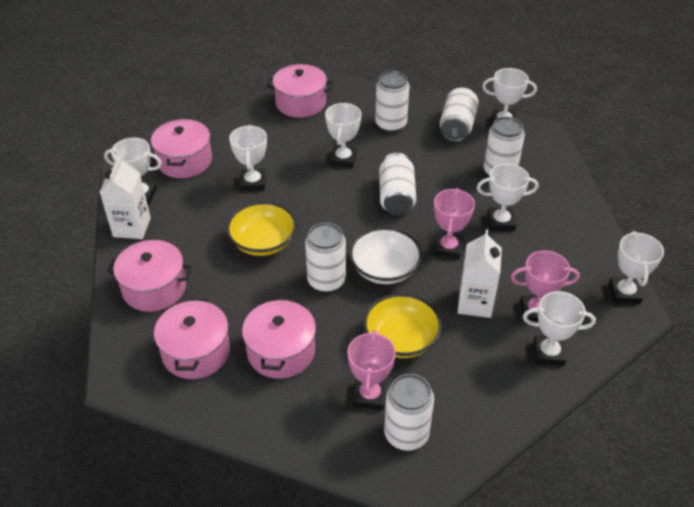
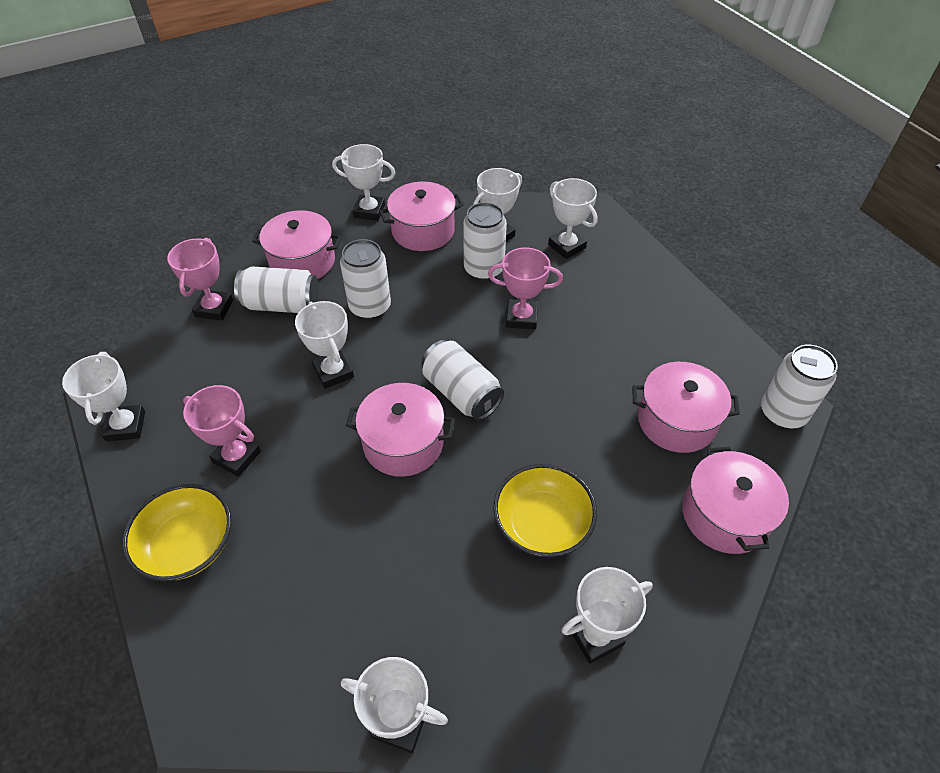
white bowl: [349,227,422,284] = 1 -> none = 0
white can: [305,222,346,293] [375,71,410,133] [379,153,416,215] [384,374,434,451] [440,87,478,142] [484,117,525,177] = 6 -> [234,266,319,313] [340,239,391,320] [421,340,504,420] [463,202,507,281] [761,345,838,429] = 5
white carton: [100,155,151,239] [458,229,502,318] = 2 -> none = 0

